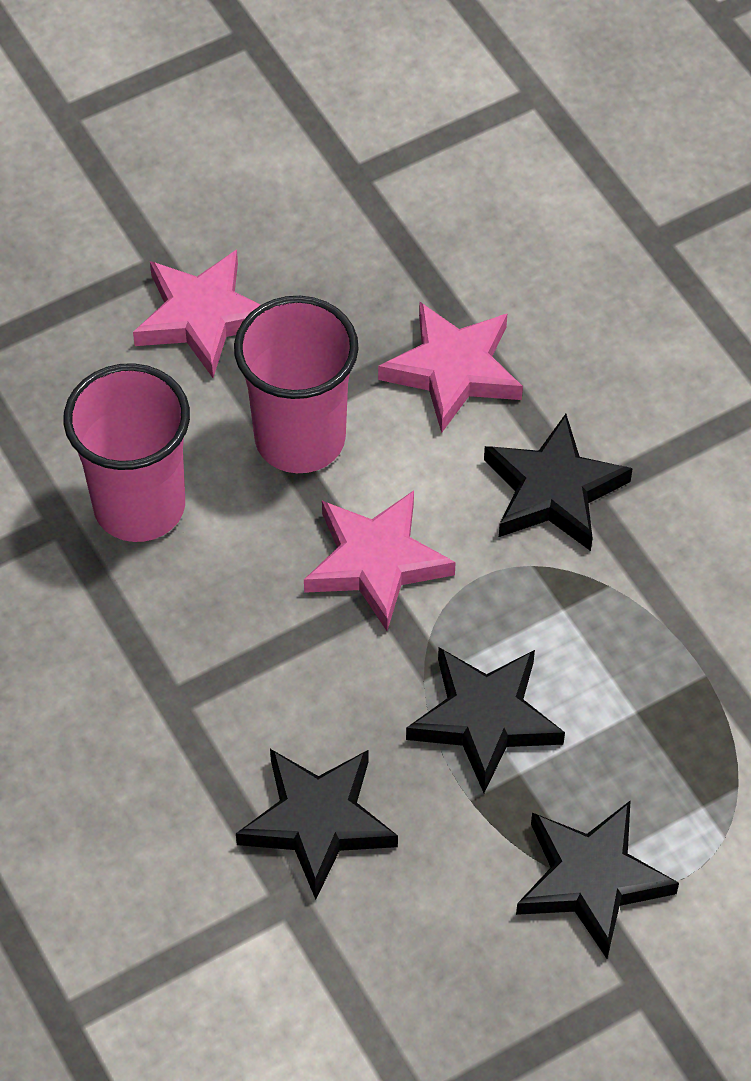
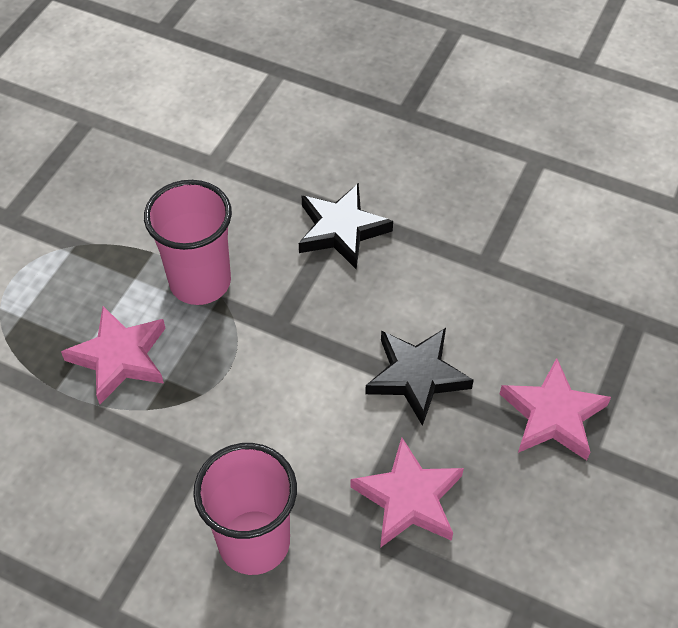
black star: [236,749,398,900] [406,647,565,793] [484,414,633,551] [516,800,679,958] = 4 -> [299,183,393,270] [365,328,474,426] = 2

